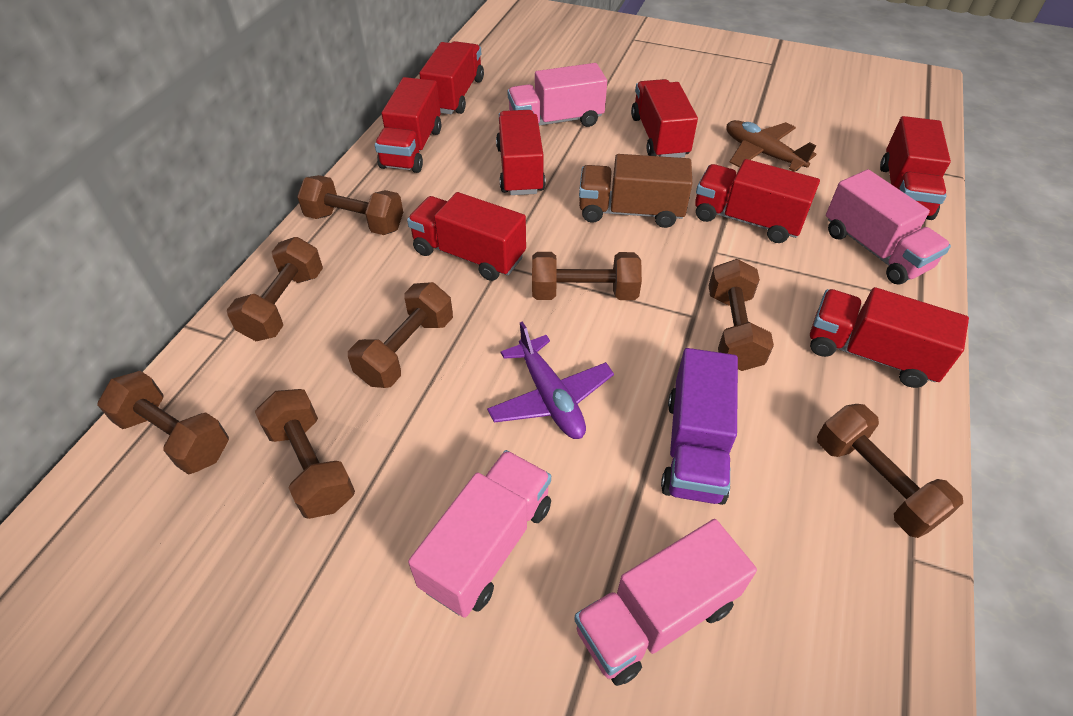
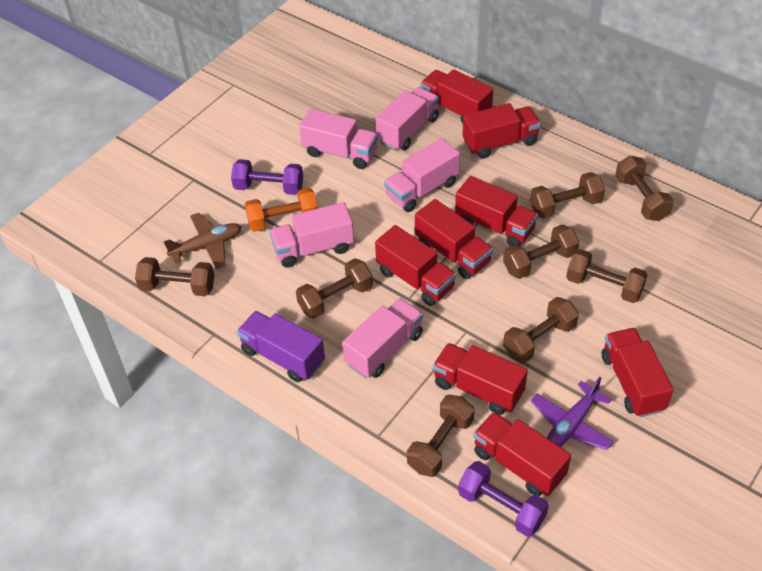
brown truck: [579,154,692,228] = 1 -> none = 0
orange dumbbell: none = 0 -> [245,188,318,232] = 1
pink truck: [408,450,551,618] [507,63,607,127] [574,519,757,686] [826,169,951,284] = 4 -> [270,202,354,268] [299,109,378,169] [342,298,423,378] [376,87,439,151] [384,138,460,212] = 5
purple dumbbell: none = 0 -> [231,159,303,195] [458,461,549,537] = 2

